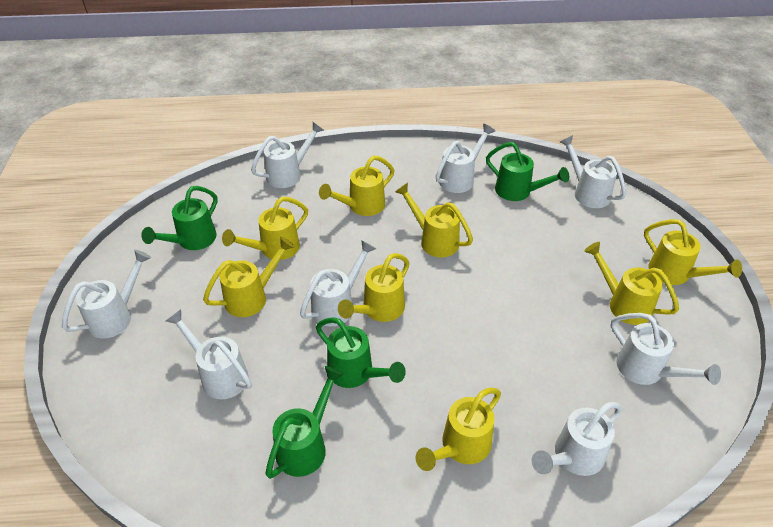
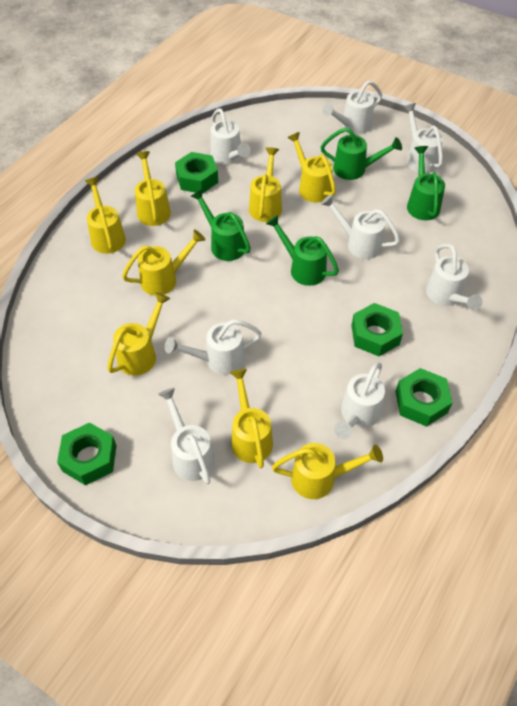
green nut: none = 0 -> [57,423,117,485] [175,152,218,194] [351,303,403,356] [395,368,453,427] = 4

